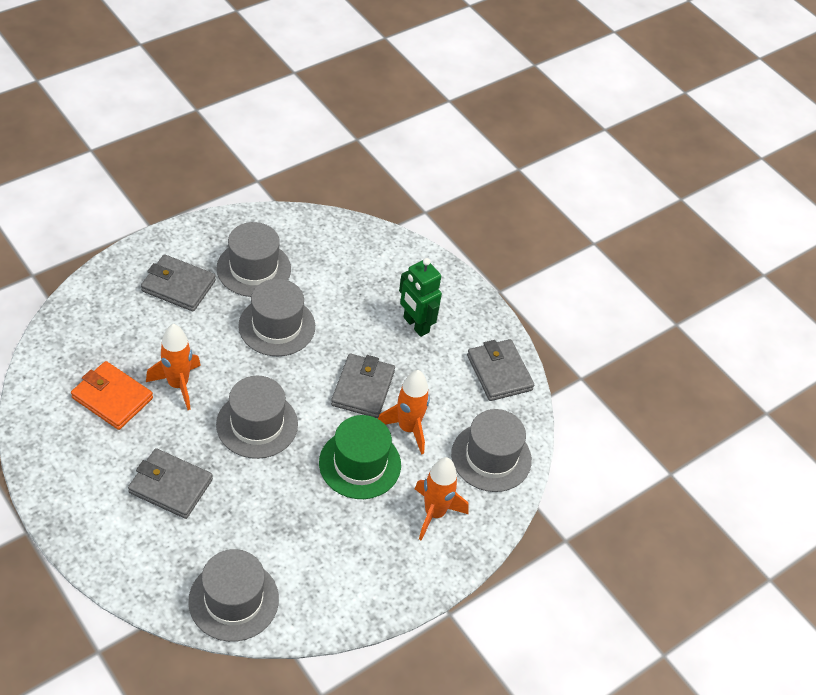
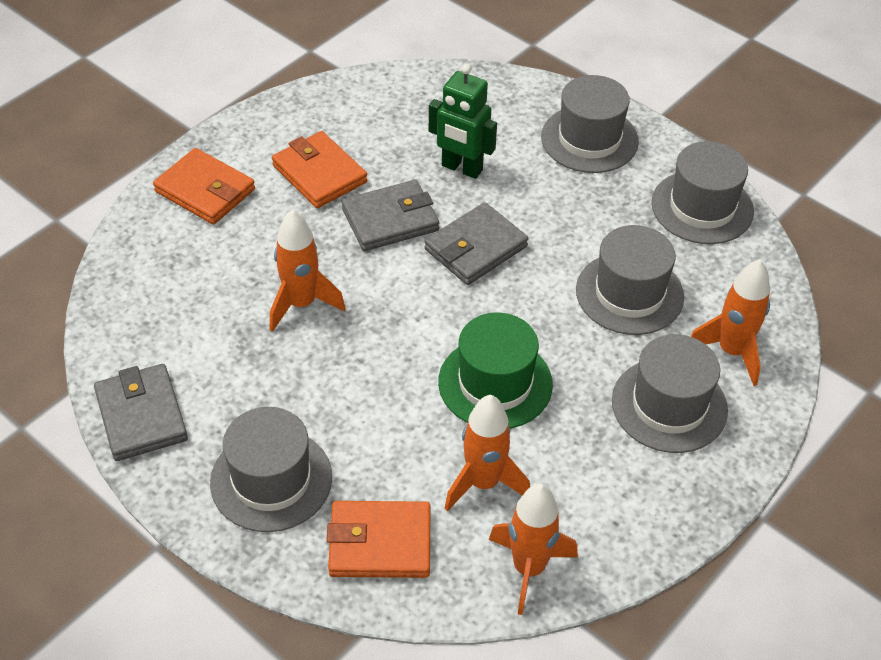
grey wallet: [128,448,213,519] [141,254,216,311] [331,353,395,418] [467,339,534,401] = 4 -> [94,364,188,461] [342,180,439,251] [425,202,528,285] = 3
orange rocket: [146,324,201,410] [378,370,430,455] [415,457,469,541] = 3 -> [270,210,346,332] [444,395,530,511] [489,484,578,615] [691,259,770,386] = 4
orange wallet: [71,361,153,430] = 1 -> [153,148,255,224] [272,131,367,208] [326,501,430,578] = 3

